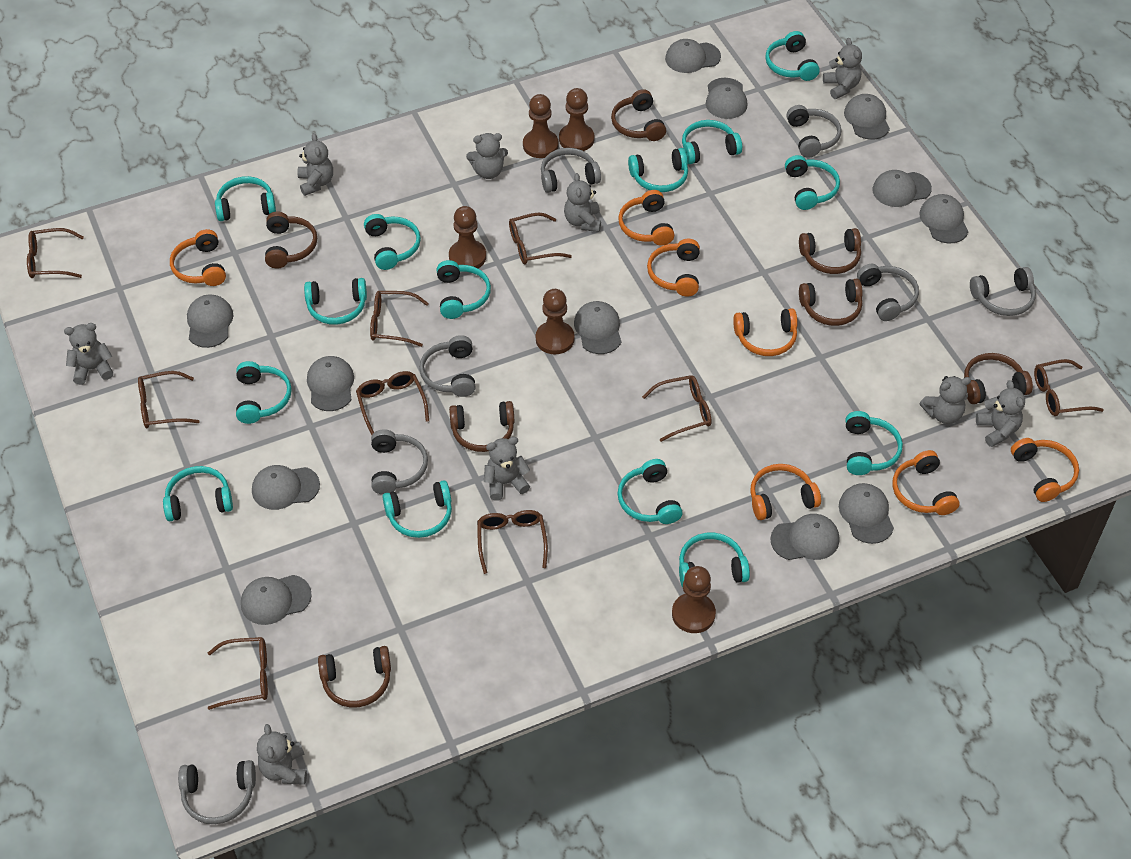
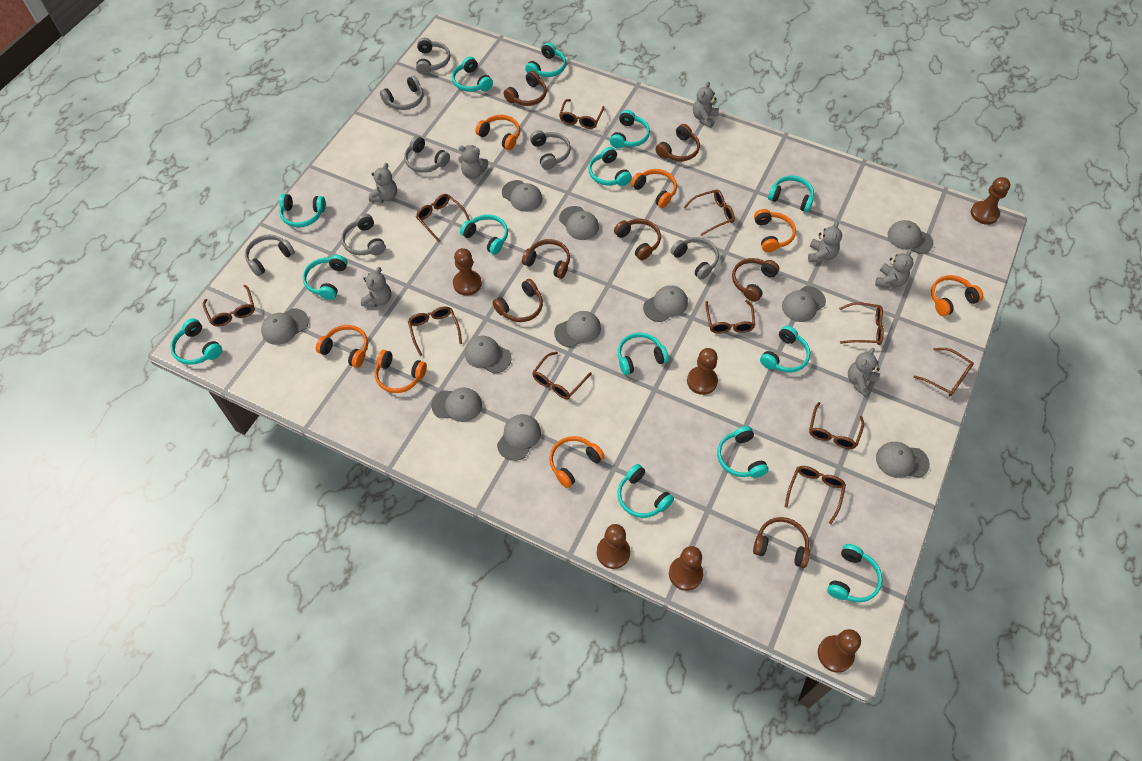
brown glasses: [27,228,84,278] [138,371,200,428] [208,637,268,710] [356,371,429,435] [370,291,429,347] [477,510,548,574] [509,213,572,265] [642,375,712,442] [1034,359,1103,416] = 9 -> [203,285,255,326] [408,306,462,356] [416,194,470,242] [532,352,592,399] [559,99,604,129] [684,189,735,236] [705,300,755,334] [785,466,846,524] [809,402,864,449] [839,302,884,345] [913,348,974,396] = 11
brown pawn: [449,206,486,268] [523,94,558,158] [536,289,575,354] [559,88,594,151] [672,566,716,633] = 5 -> [453,248,482,296] [597,524,630,569] [669,546,703,591] [687,348,718,395] [818,629,861,673] [971,177,1010,225] = 6
grey cap: [187,294,233,348] [241,575,312,625] [252,465,320,510] [307,356,354,411] [574,301,621,354] [665,39,721,73] [706,78,747,119] [770,514,840,560] [839,483,894,544] [844,94,890,140] [872,170,932,207] [919,194,968,244] = 12 -> [261,308,309,345] [431,387,482,422] [465,336,512,374] [497,414,541,461] [502,180,543,212] [554,311,601,347] [559,206,599,240] [643,285,688,322] [782,286,826,322] [876,442,930,478] [888,220,933,254] = 11
grey teddy bear: [64,323,113,385] [257,724,307,785] [297,133,333,196] [466,133,508,179] [484,437,530,501] [564,173,601,232] [823,38,862,99] [920,376,971,424] [976,380,1025,447] = 9 -> [361,267,391,307] [369,163,397,203] [458,145,488,179] [693,82,719,128] [808,221,842,262] [848,348,880,397] [875,249,914,288] = 7

